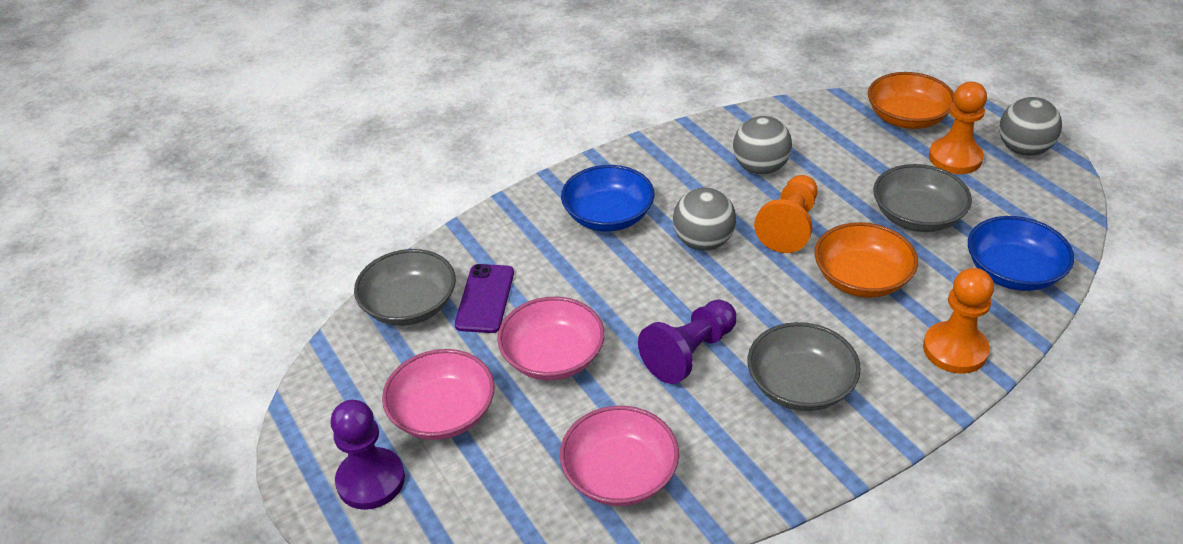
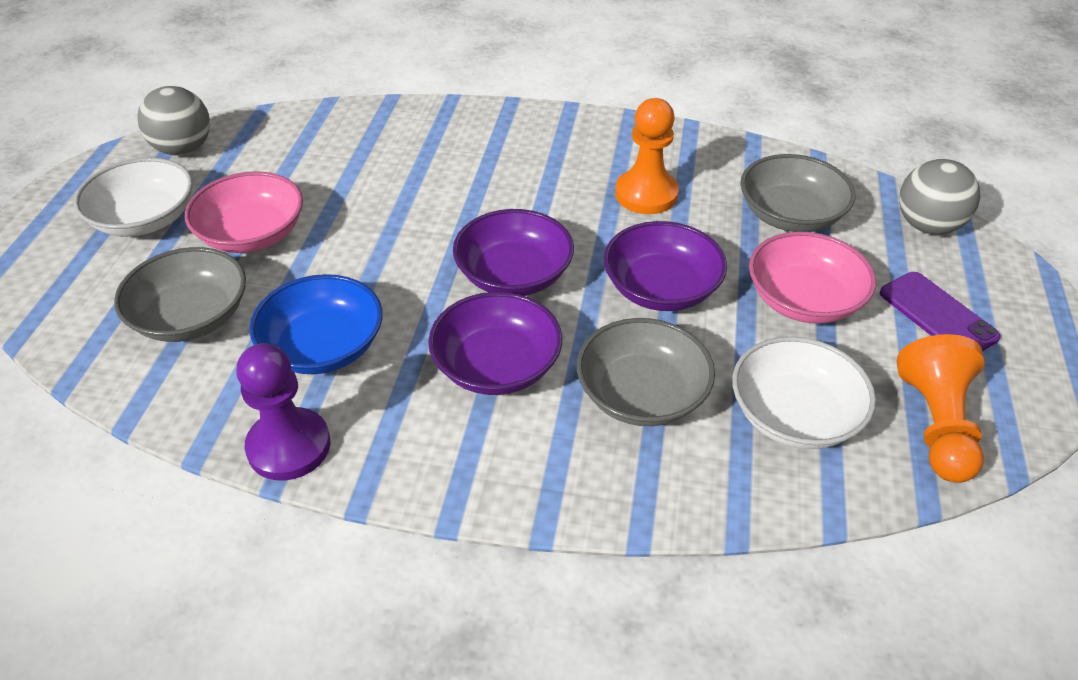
blue bowl: [561,165,655,232] [968,216,1074,291] = 2 -> [249,274,382,374] = 1
grey ball: [673,188,736,251] [733,116,792,175] [999,97,1062,156] = 3 -> [137,86,210,155] [899,159,980,234] = 2
orange bowl: [815,222,918,298] [868,72,954,129] = 2 -> none = 0
orange pawn: [754,175,818,253] [923,268,994,374] [929,81,987,174] = 3 -> [615,98,679,214] [897,334,985,483] = 2
pink bowl: [382,349,495,440] [497,297,605,380] [560,406,679,506] = 3 -> [185,171,303,253] [749,232,876,324] = 2
purple bowl: none = 0 -> [428,292,562,395] [453,209,574,296] [604,221,727,311] = 3
purple pawn: [330,400,405,510] [638,300,737,384] = 2 -> [236,343,331,481] = 1
white bowl: none = 0 -> [74,158,193,237] [732,337,876,449] = 2

